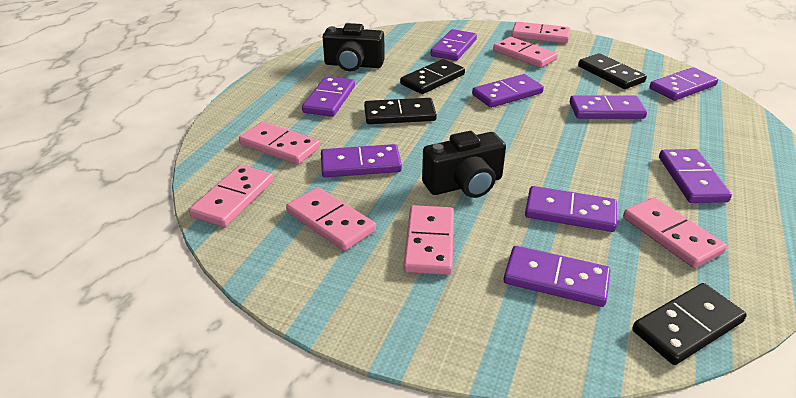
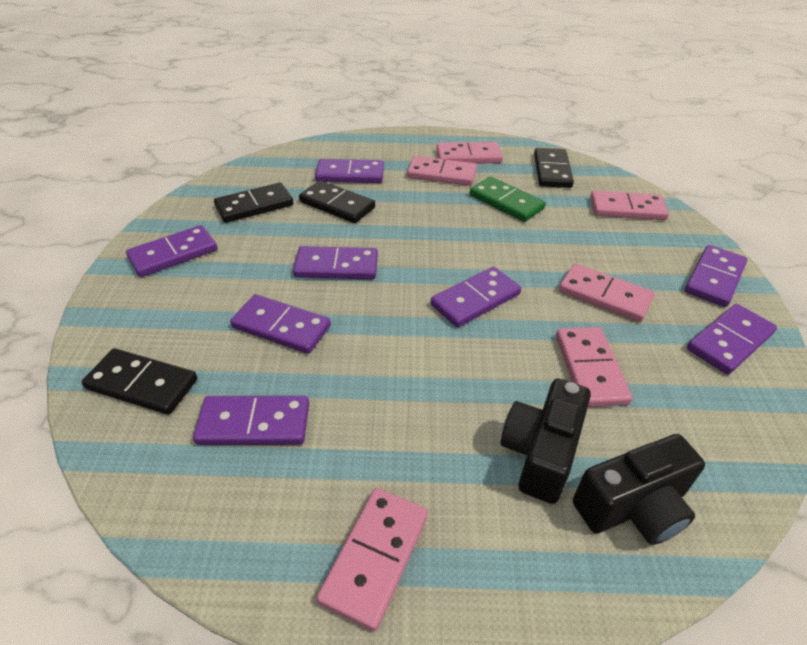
green domino: none = 0 -> [470,176,546,222] = 1
pink domino: [189,165,273,227] [239,122,320,165] [286,187,376,251] [403,205,454,275] [493,37,558,68] [512,22,570,43] [623,197,727,268] = 7 -> [317,488,428,631] [407,156,477,186] [436,142,503,164] [556,327,633,407] [559,264,655,322] [590,190,669,220] = 6
purple domino: [302,76,355,117] [321,144,402,177] [431,29,477,61] [472,74,544,108] [503,246,610,307] [525,186,617,232] [570,96,647,119] [649,67,718,101] [659,149,732,203] = 9 -> [126,225,217,277] [193,396,309,445] [230,294,331,354] [293,246,378,279] [315,159,384,183] [431,267,521,327] [685,245,748,307] [687,304,777,374] = 8

